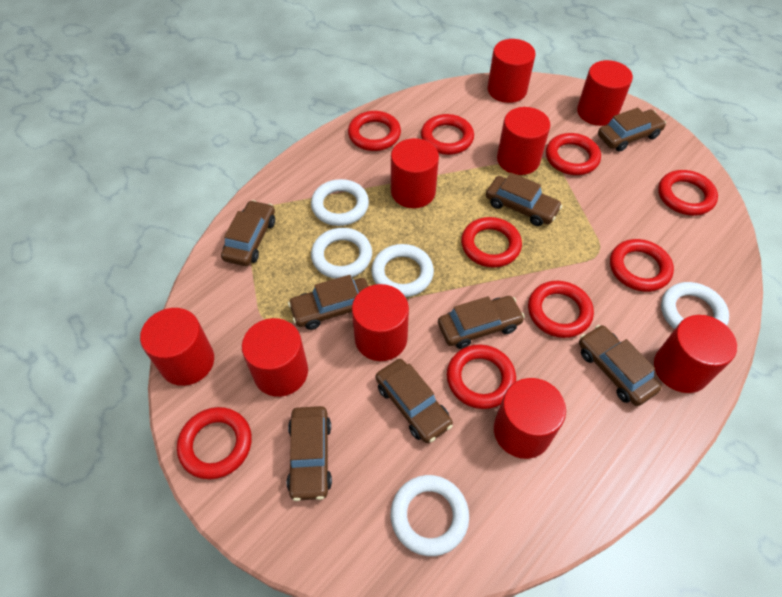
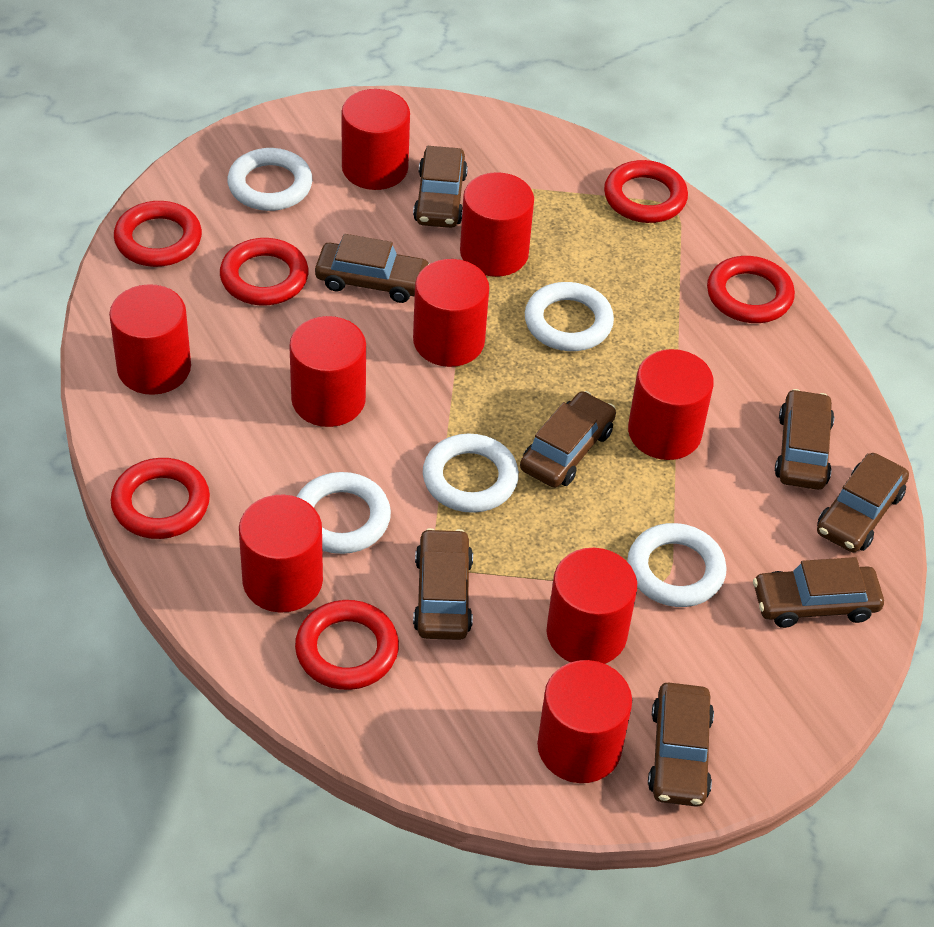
red ring: [177,407,252,479] [348,111,401,151] [421,114,474,155] [447,344,516,409] [461,217,522,268] [528,281,594,338] [546,133,601,175] [610,239,674,292] [658,170,718,216] = 9 -> [111,458,210,539] [114,201,202,267] [220,238,309,305] [295,600,399,690] [604,160,688,223] [707,256,795,323] = 6

